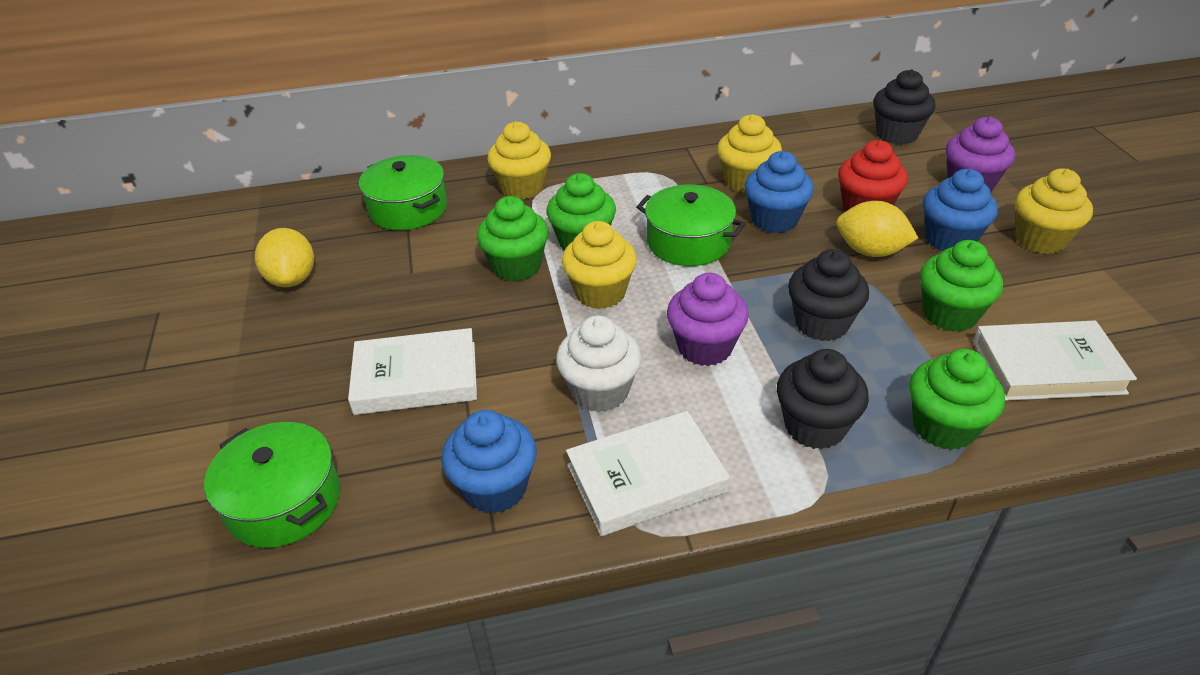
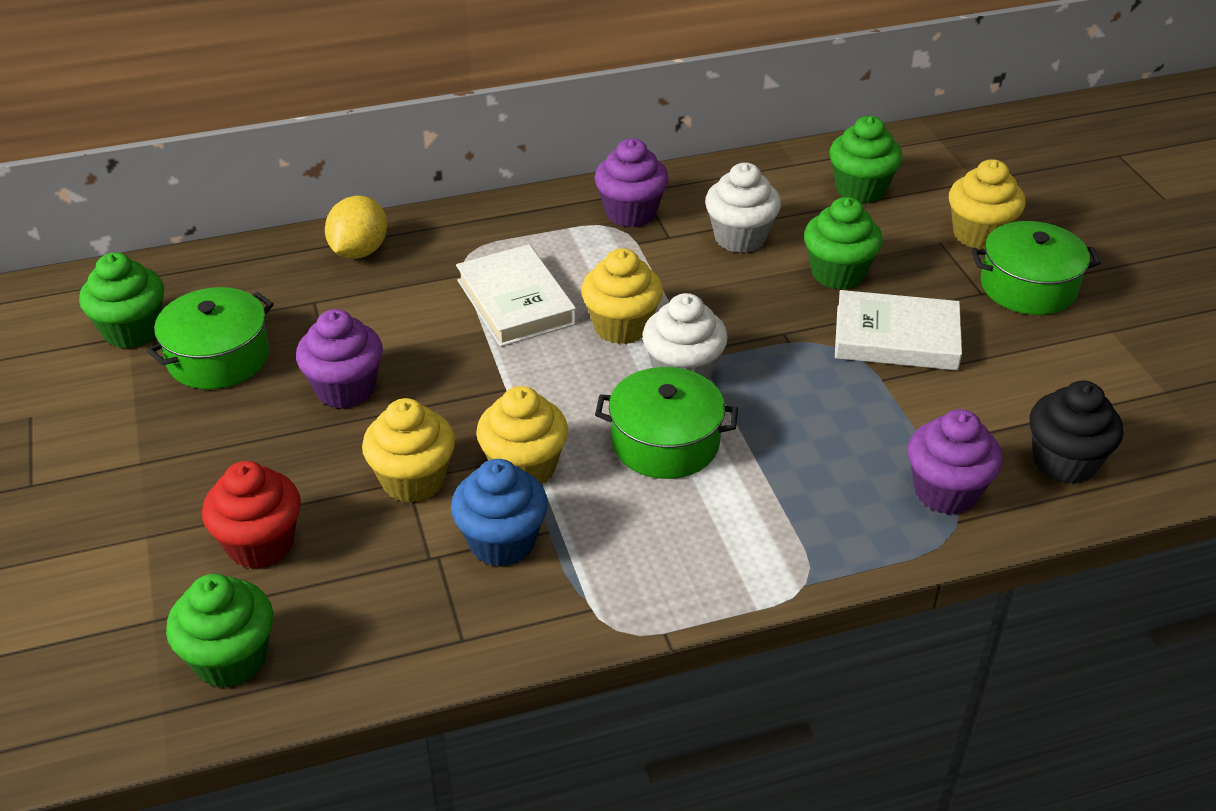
black cupcake: [777,349,869,449] [788,249,869,341] [873,69,935,145] = 3 -> [1029,381,1123,484] = 1
blue cupcake: [441,410,537,514] [744,151,814,233] [923,169,998,251] = 3 -> [451,459,548,567] = 1
purple cupcake: [667,273,749,366] [946,116,1015,192] = 2 -> [296,309,383,409] [595,139,669,228] [908,409,1003,515] = 3
white book: [348,328,477,415] [566,411,730,536] [973,321,1137,401] = 3 -> [456,244,577,347] [835,290,962,370] = 2
white cupcake: [556,316,642,412] = 1 -> [642,293,728,380] [705,162,781,253] = 2
yellow lemon: [255,228,314,287] [837,201,918,257] = 2 -> [325,196,387,259] = 1

